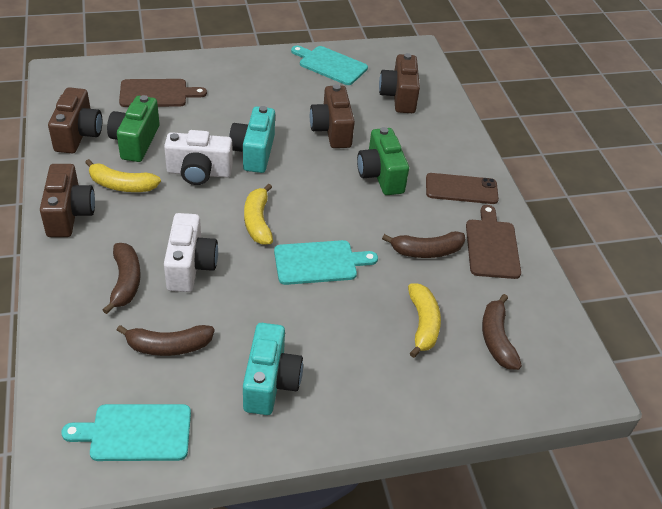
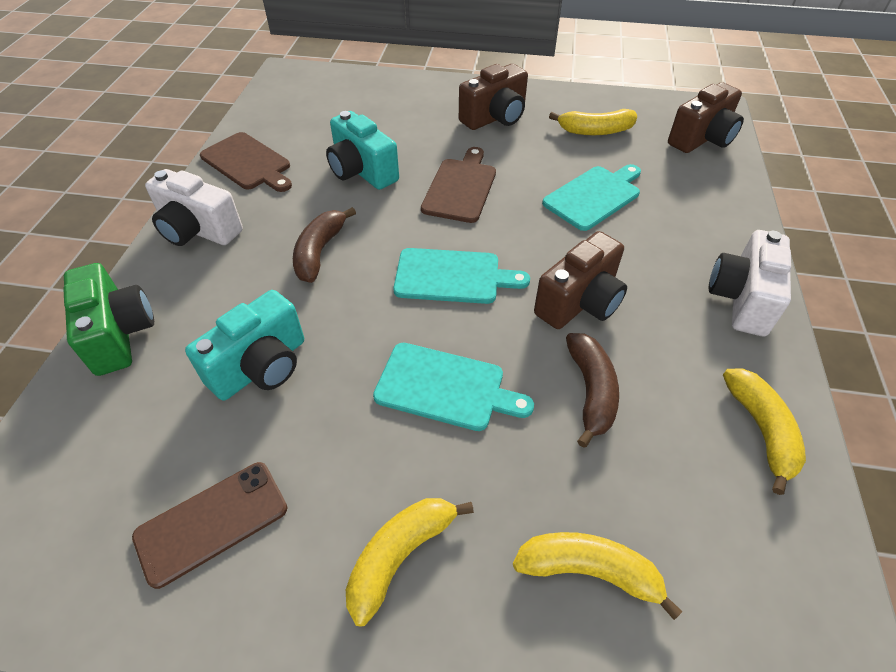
brown banana: [103,243,141,314] [116,325,214,356] [382,231,465,258] [482,294,522,370] = 4 -> [293,207,356,283] [566,333,619,448] = 2
brown camera: [40,164,95,237] [48,87,102,153] [310,84,355,148] [379,53,420,113] = 4 -> [459,64,528,130] [534,231,627,329] [668,82,744,153] = 3
green camera: [107,95,160,162] [357,127,409,195] = 2 -> [63,263,154,376] = 1
yellow banana: [85,159,161,192] [244,184,273,245] [408,283,441,358] = 3 -> [346,498,474,626] [513,532,682,620] [549,109,637,135] [723,368,806,495] = 4

